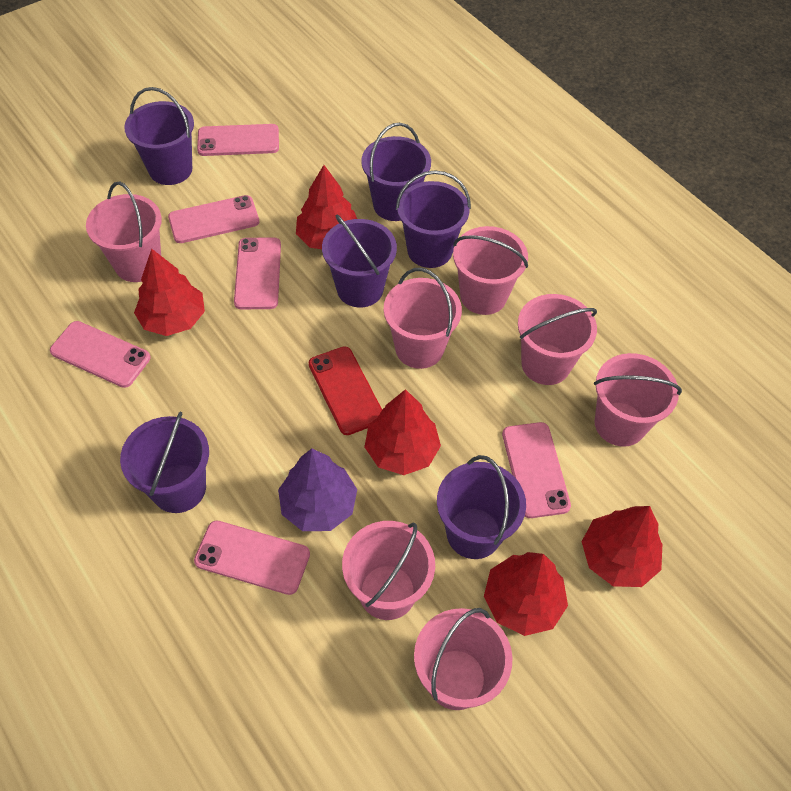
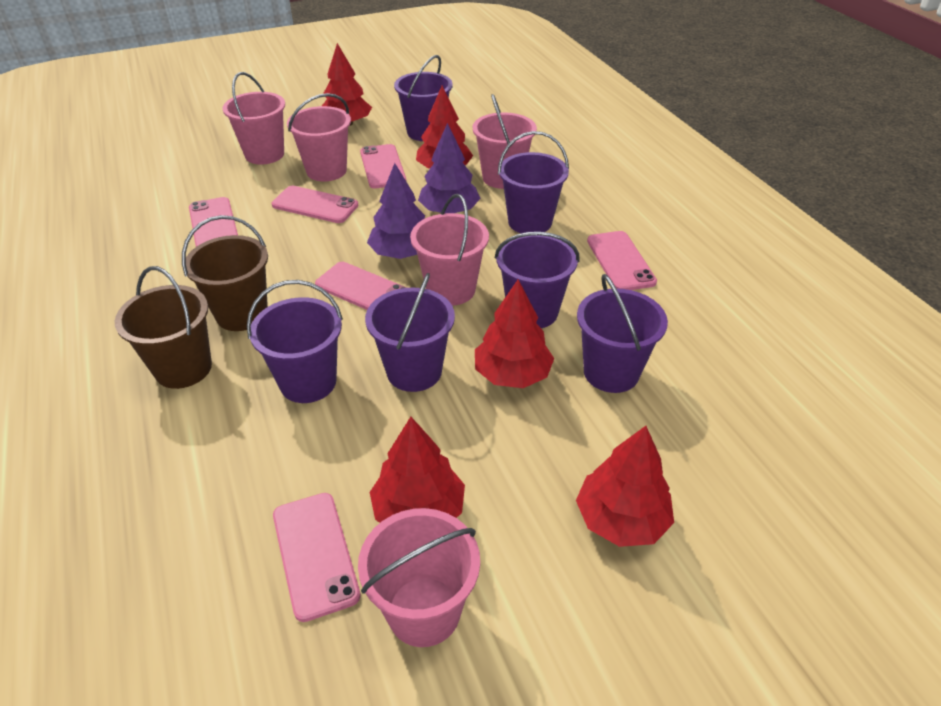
brown bucket: none = 0 -> [115,266,212,389] [182,215,268,331] = 2
pink bucket: [86,182,162,282] [342,521,435,620] [384,268,462,369] [414,608,513,710] [453,226,528,315] [518,294,597,385] [594,353,682,447] = 7 -> [223,72,285,165] [287,93,351,182] [358,508,480,647] [410,194,489,306] [473,94,537,189] = 5
purple tree: [278,448,357,531] = 1 -> [367,163,425,259] [418,123,481,214] = 2
red phone: [309,346,382,435] = 1 -> none = 0

